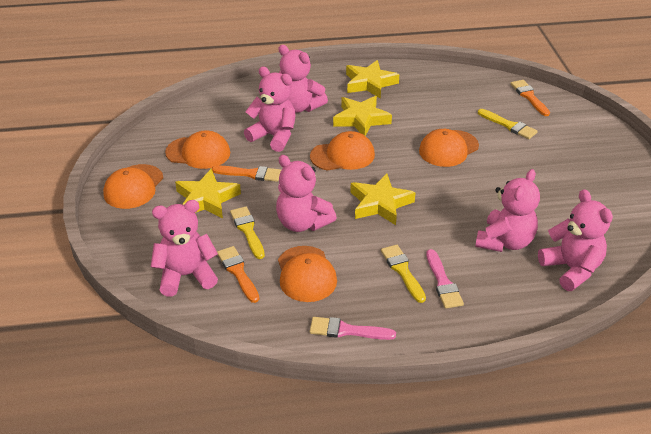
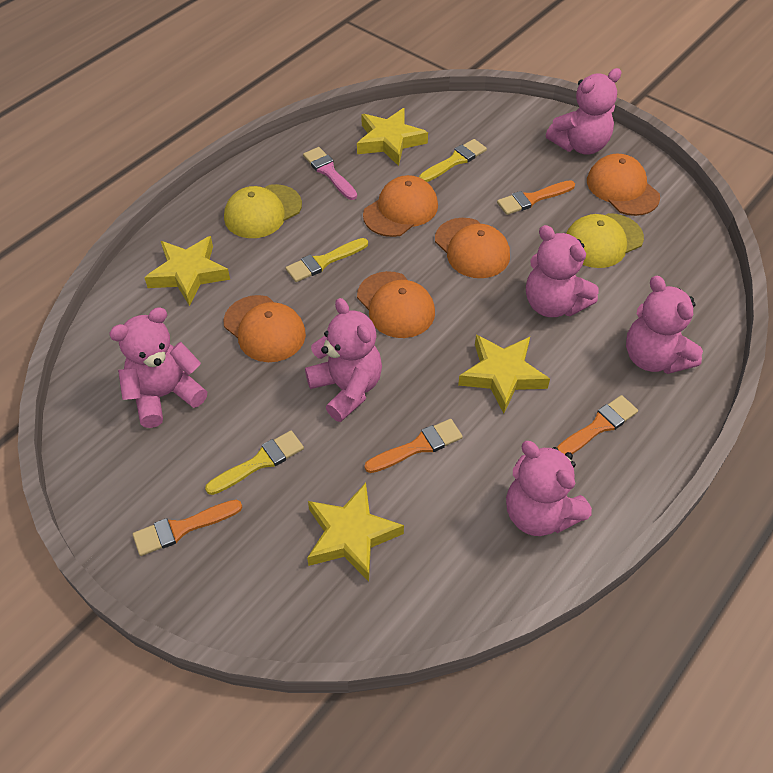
orange brush: [212,165,281,182] [217,246,259,303] [511,80,550,116] = 3 -> [133,500,242,556] [364,419,463,473] [497,180,575,215] [557,395,638,454] = 4
pink brush: [310,317,396,340] [426,249,464,309] = 2 -> [303,147,357,200] = 1
yellow cap: none = 0 -> [224,184,302,238] [566,213,644,268] = 2

